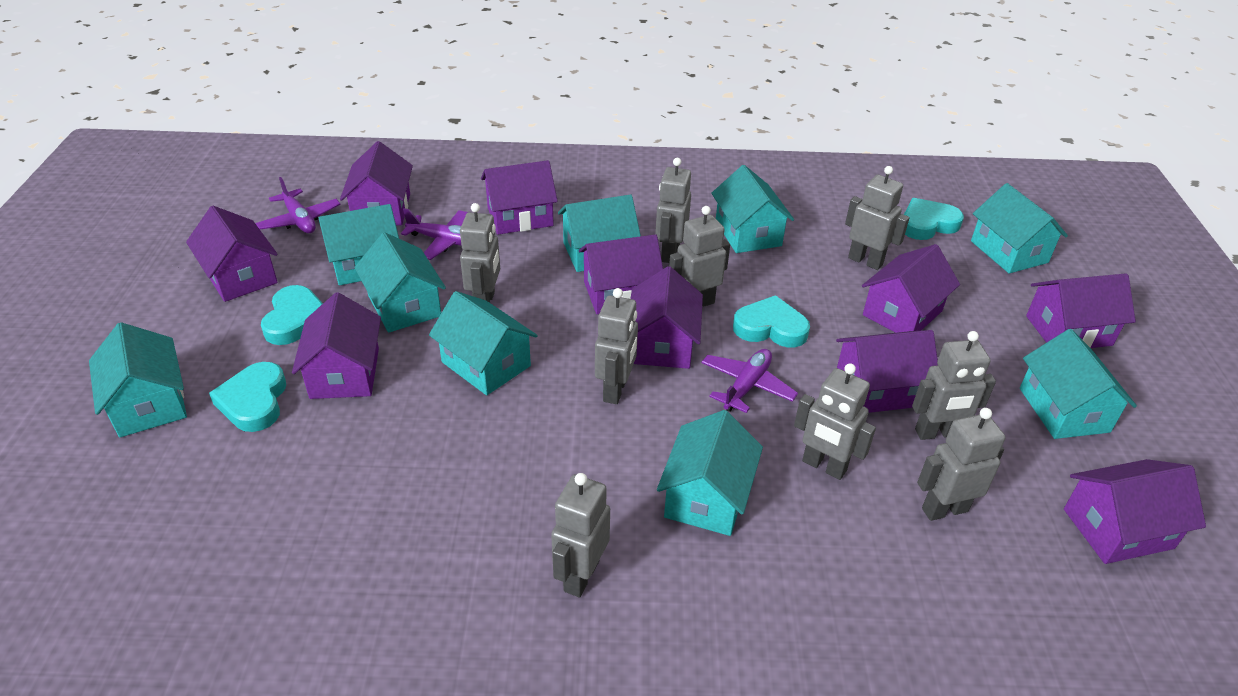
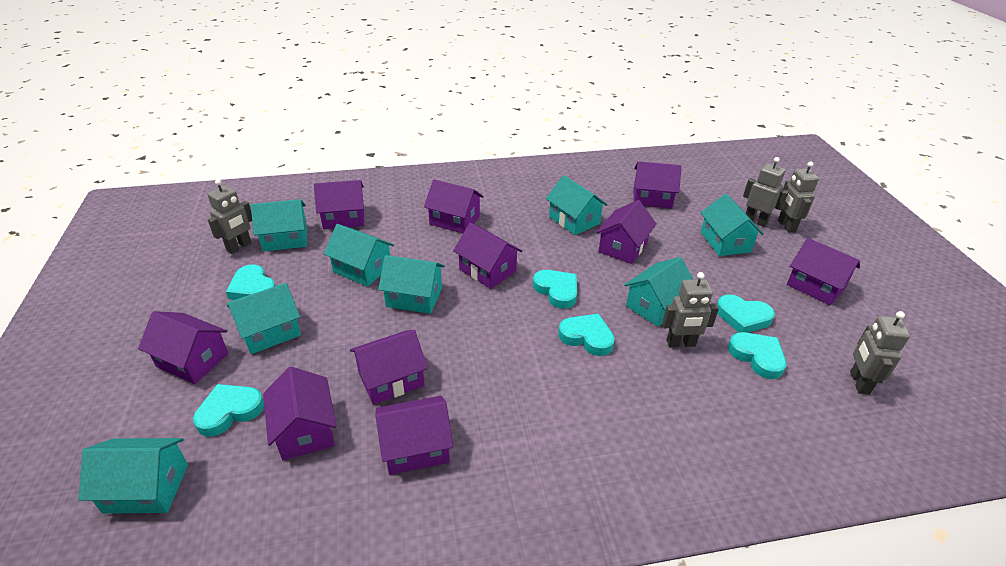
grey robot: [460,203,500,303] [551,473,610,597] [595,288,638,404] [655,158,691,263] [669,206,730,307] [794,363,876,480] [845,166,910,270] [912,331,996,440] [917,408,1006,521] = 9 -> [207,179,252,254] [662,272,719,347] [743,157,789,227] [778,162,819,233] [850,311,910,395] = 5
purple plane: [255,177,341,233] [401,208,468,260] [702,349,798,413] = 3 -> none = 0
turquoise heart: [209,362,286,432] [261,285,323,345] [733,295,810,347] [904,198,964,240] = 4 -> [193,384,264,436] [226,264,275,300] [533,270,577,309] [558,314,615,356] [717,295,775,333] [728,332,786,379] = 6
turquoise house: [89,322,187,437] [319,204,399,285] [354,232,446,333] [429,291,538,395] [558,194,641,272] [657,410,763,536] [711,165,794,253] [971,183,1068,274] [1020,329,1137,439] = 9 -> [79,438,188,514] [227,283,301,354] [251,199,307,252] [324,224,394,287] [378,255,445,314] [546,175,607,235] [624,257,693,327] [701,194,764,256] = 8

